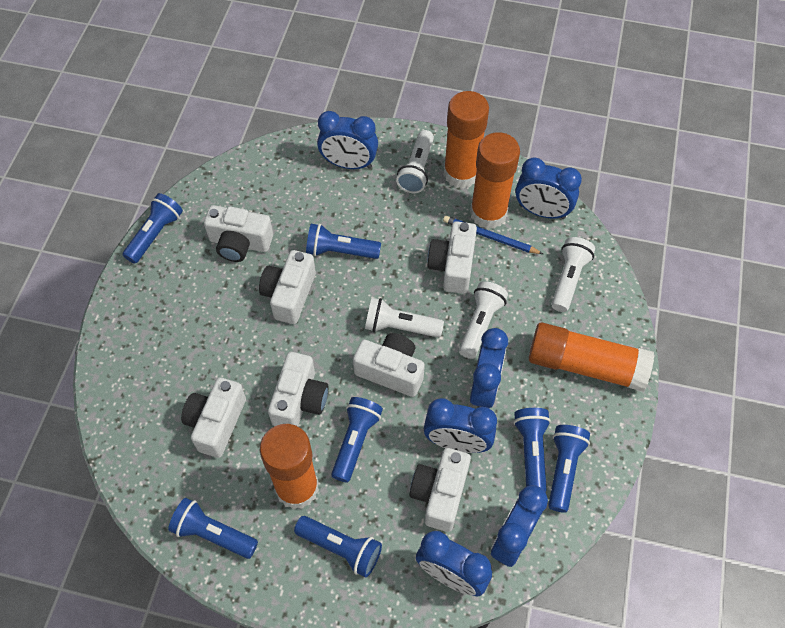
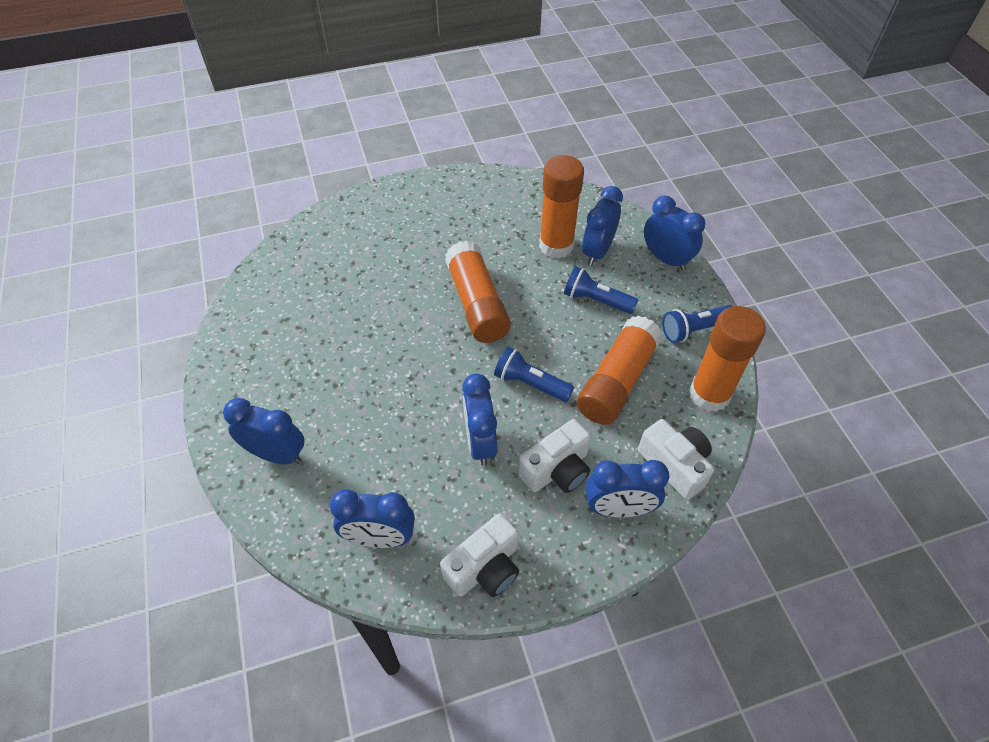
blue flashlight: [122,193,183,264] [168,498,258,559] [294,516,382,577] [306,224,381,259] [331,397,383,483] [513,408,551,492] [548,425,590,513] = 7 -> [494,347,574,402] [564,266,638,314] [662,305,732,343] = 3
blue pencil: [443,216,543,254] = 1 -> none = 0
white camera: [181,377,246,458] [204,205,273,262] [259,250,316,324] [268,352,328,426] [353,333,425,397] [410,448,471,532] [427,221,477,294] = 7 -> [440,513,519,597] [518,419,591,493] [638,419,714,500] = 3
white flashlight: [365,298,444,337] [396,130,434,193] [459,281,508,359] [551,237,595,312] = 4 -> none = 0

